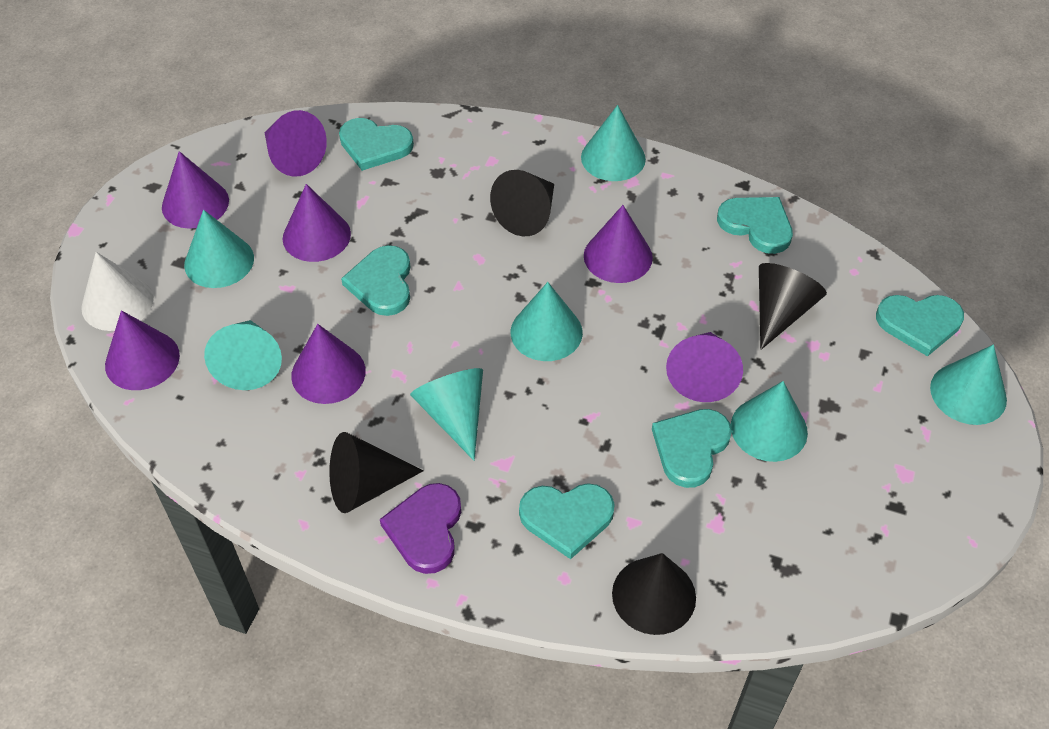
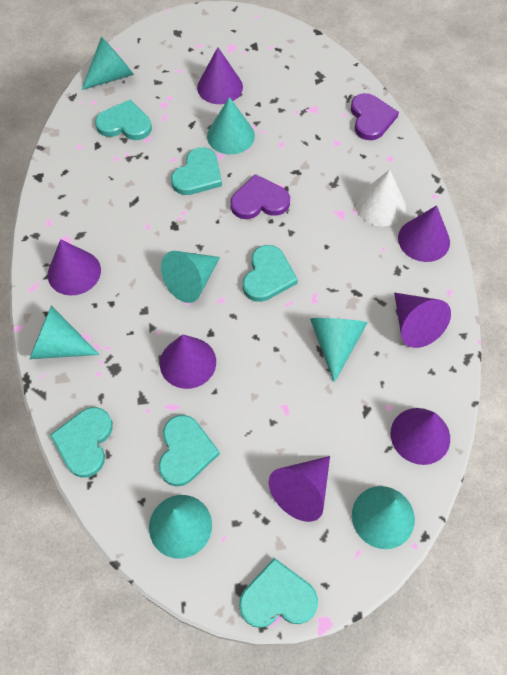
black cone: [329,432,424,513] [490,170,554,236] [612,553,696,635] [759,263,827,350] = 4 -> none = 0
purple heart: [380,483,461,574] = 1 -> [230,174,290,219] [351,93,399,140] = 2

